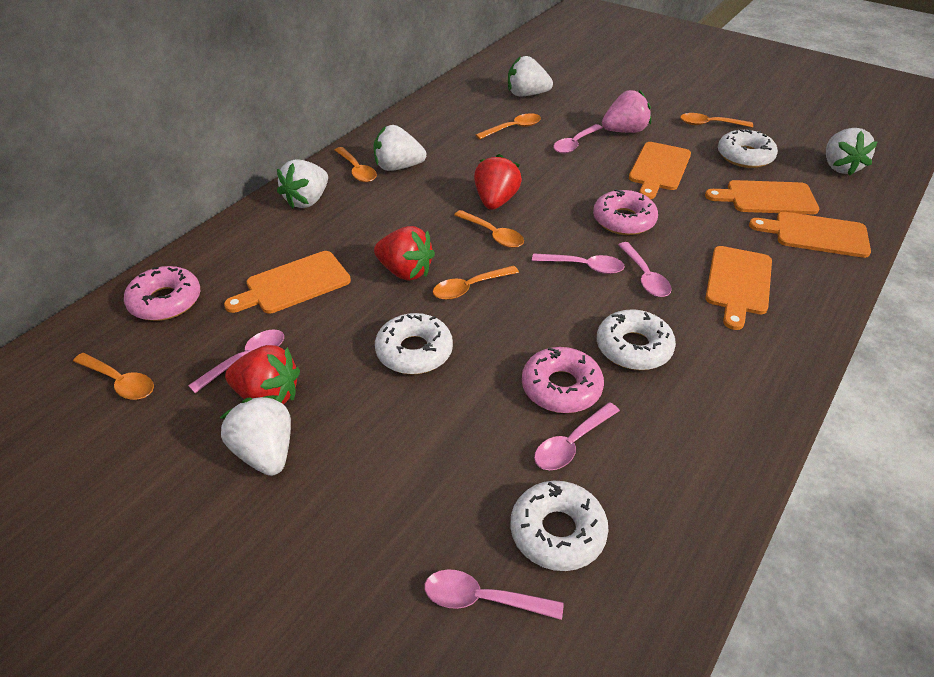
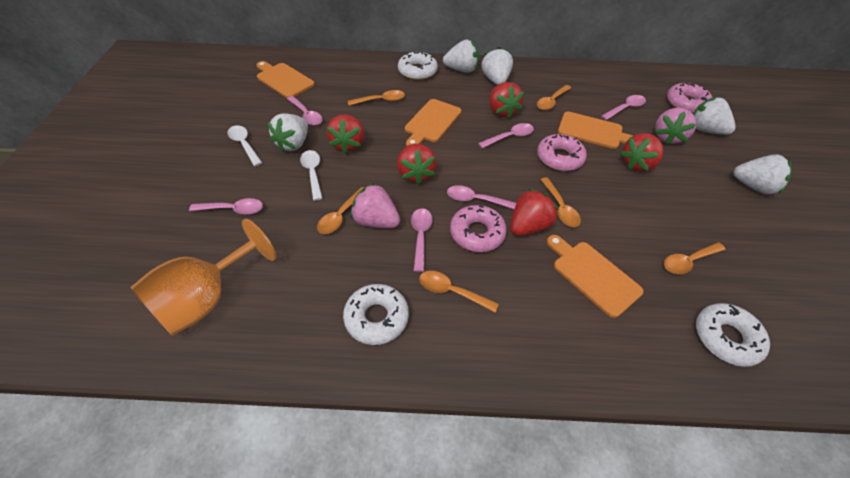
orange cutting board: [224,251,351,314] [629,142,691,199] [705,180,819,214] [705,246,772,330] [749,212,871,258] = 5 -> [256,61,315,98] [405,99,462,146] [547,235,644,318] [558,112,633,149] = 4
orange goblet: none = 0 -> [130,219,276,336] = 1
pink strawberry: [602,90,651,133] = 1 -> [350,183,400,228] [655,108,696,145] = 2
red strawberry: [225,345,300,404] [374,226,435,281] [474,154,522,210] = 3 -> [326,114,364,154] [397,144,437,185] [490,82,524,119] [510,189,558,236] [620,133,664,172] = 5
white donut: [375,313,453,374] [510,481,609,571] [597,309,676,370] [718,129,778,168] = 4 -> [343,284,409,345] [398,52,438,80] [696,303,770,367] = 3
white spoon: none = 0 -> [228,125,262,166] [300,150,323,201] = 2

